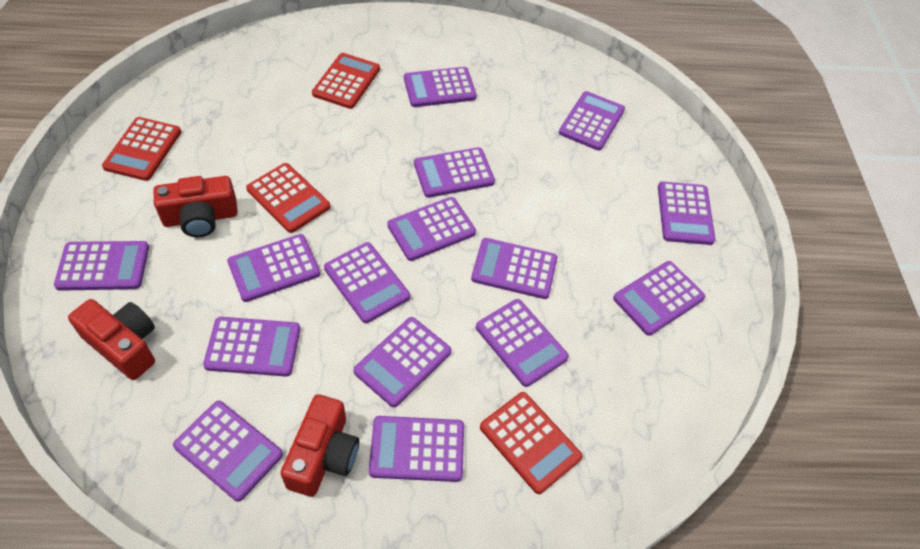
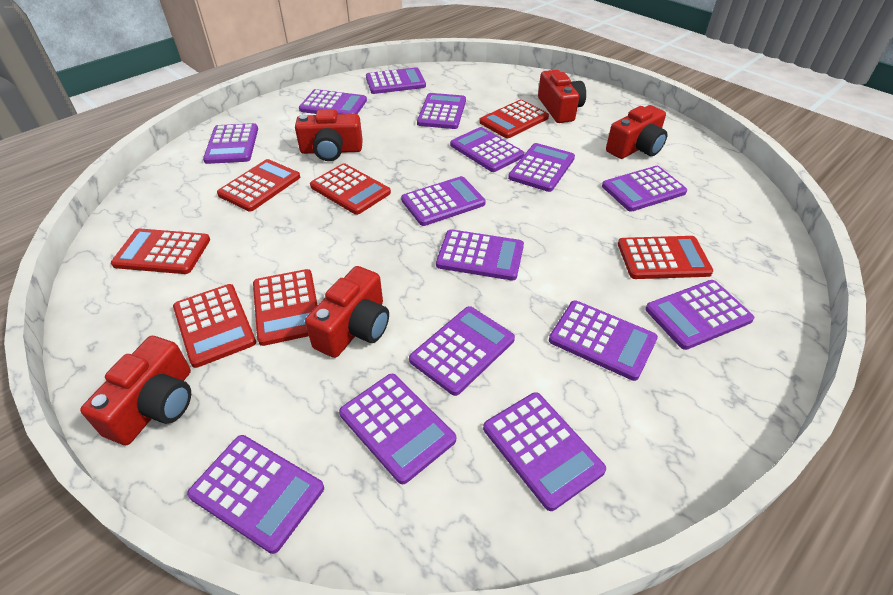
red calculator: [102,117,181,181] [246,163,331,233] [312,53,380,109] [480,392,583,494] = 4 -> [111,228,210,274] [173,284,256,368] [217,159,300,211] [253,269,317,346] [310,163,391,215] [479,100,549,138] [618,236,713,279] = 7
red camera: [68,299,155,380] [153,176,238,237] [281,394,359,497] = 3 -> [80,336,191,445] [295,109,363,161] [305,266,389,358] [538,70,586,123] [606,105,667,159] = 5

